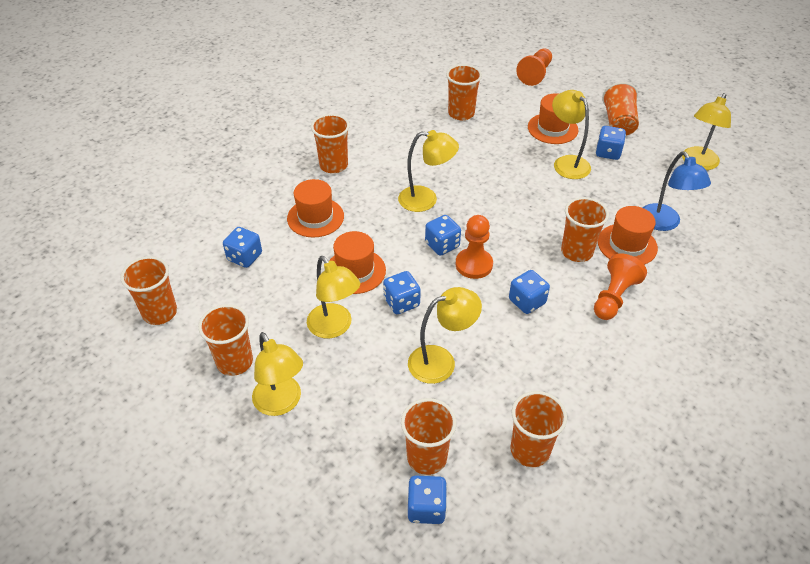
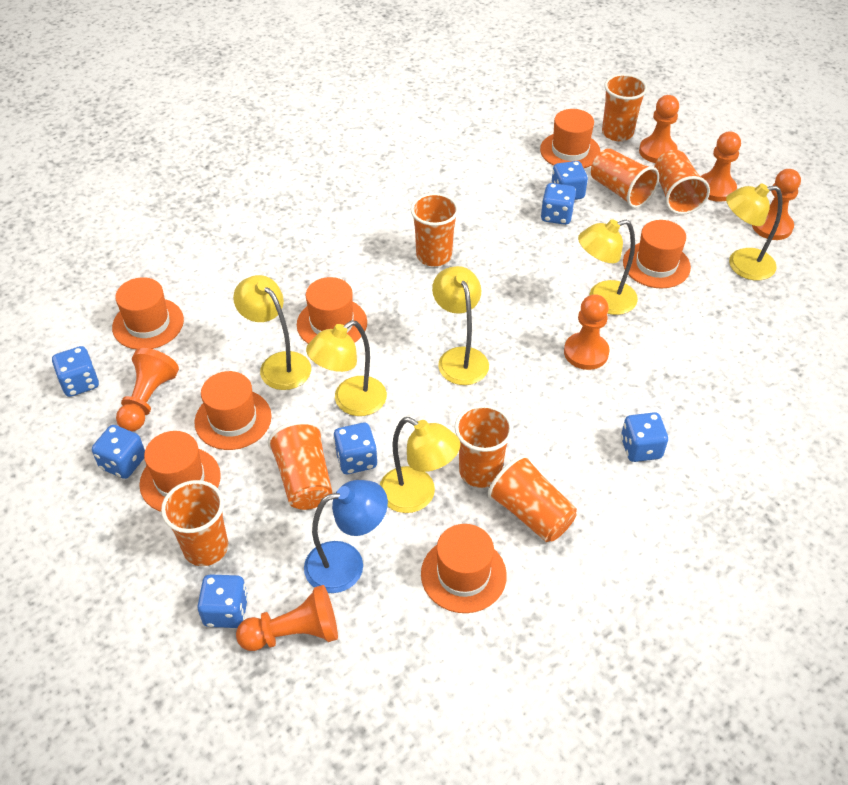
blue dice: [223,227,262,268] [383,271,421,314] [407,476,447,524] [425,215,461,256] [509,270,550,314] [596,126,626,160] = 6 -> [52,346,99,397] [92,425,145,479] [197,574,248,628] [333,423,377,474] [541,183,576,225] [551,161,588,200] [621,412,668,462] = 7
orange hat: [287,179,344,238] [329,231,386,294] [528,93,578,144] [598,206,658,265] = 4 -> [112,277,184,350] [139,431,221,512] [194,371,271,450] [297,277,367,344] [421,524,507,613] [540,109,601,168] [623,220,691,288] = 7
orange pawn: [456,215,493,279] [516,48,552,86] [594,253,647,320] = 3 -> [116,348,179,431] [236,585,338,651] [564,294,610,370] [639,95,679,163] [700,131,741,202] [752,169,801,240] = 6

